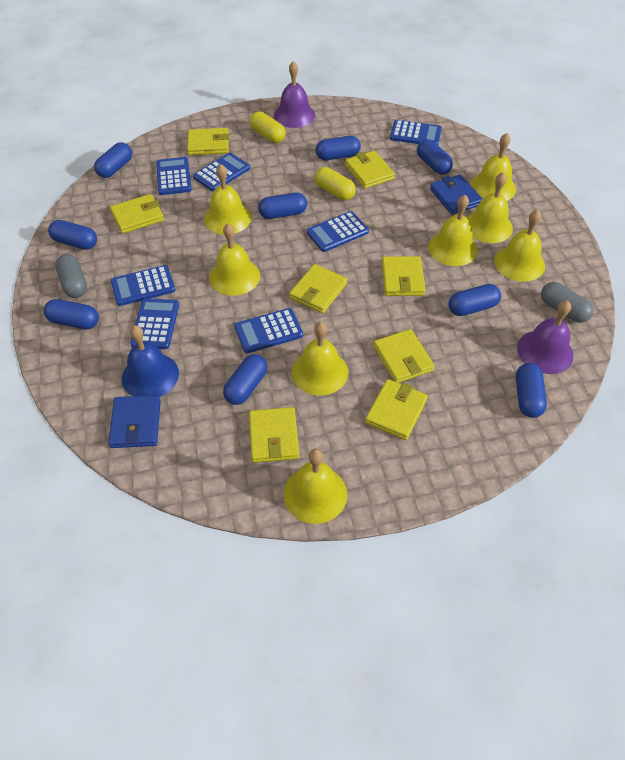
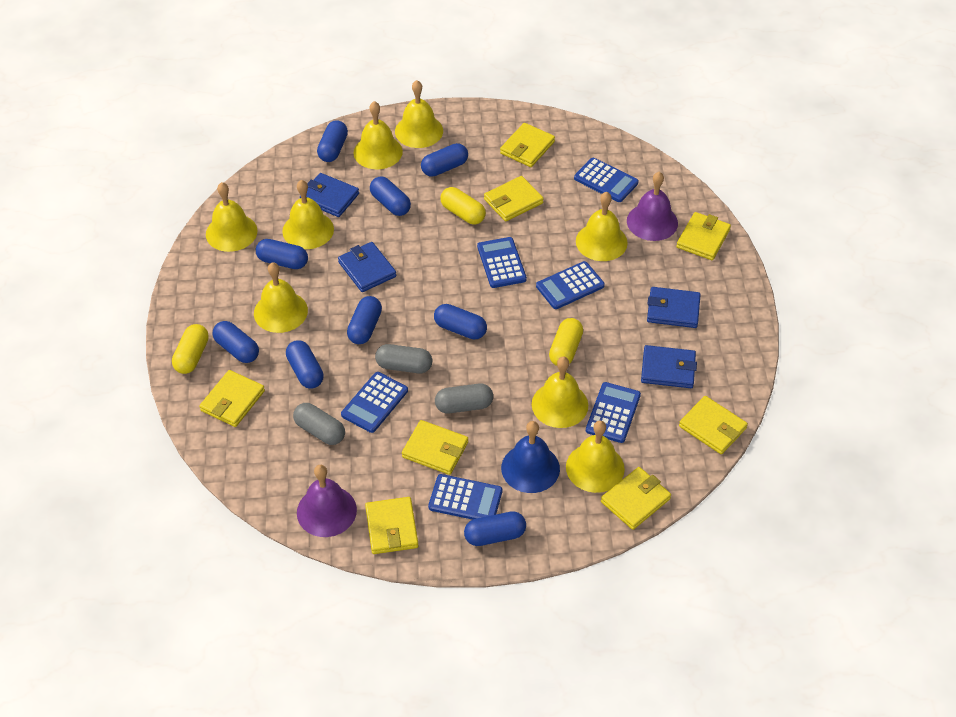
blue calculator: [111,265,175,306] [130,298,179,349] [156,157,192,195] [193,153,250,191] [234,308,303,353] [306,211,369,252] [390,120,442,145] = 7 -> [341,372,408,433] [428,474,503,520] [477,237,527,288] [536,261,605,309] [574,158,639,202] [586,382,641,443] = 6
blue wallet: [108,395,161,448] [430,175,482,215] = 2 -> [300,173,359,217] [338,242,396,292] [641,345,697,388] [647,287,701,328] = 4
grey capsule: [55,254,87,298] [541,282,594,323] = 2 -> [293,403,345,445] [375,344,432,373] [435,384,493,414] = 3
yellow capsule: [250,111,286,143] [315,167,356,200] = 2 -> [172,324,209,374] [440,187,486,224] [549,318,583,366] = 3

